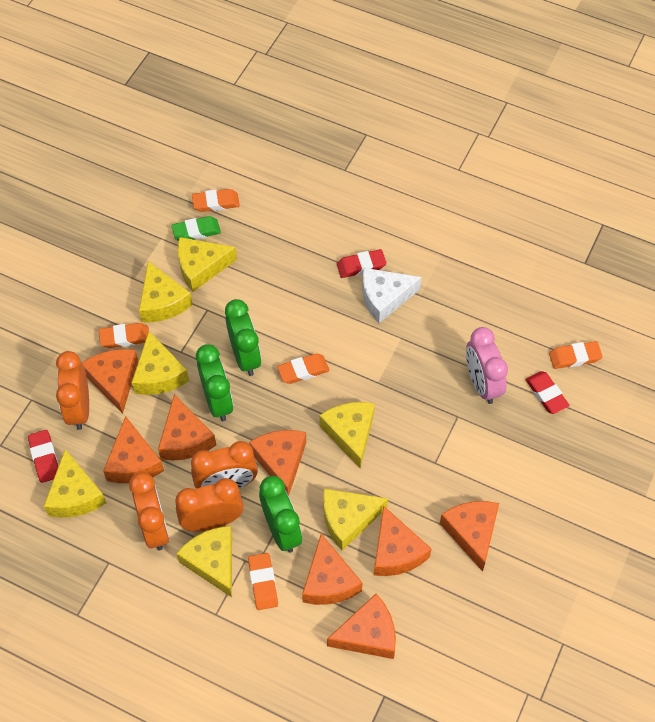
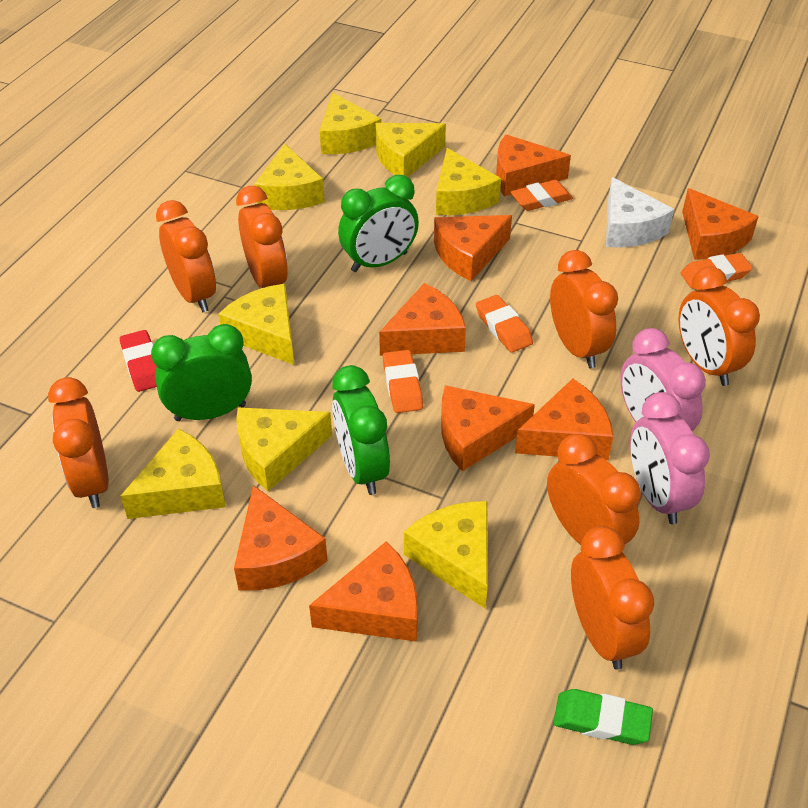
orange clock: [56,351,89,430] [129,472,169,550] [175,478,244,532] [191,441,258,489] = 4 -> [48,377,109,508] [156,200,216,312] [236,186,288,288] [547,434,641,545] [550,250,618,368] [571,526,654,670] [679,266,760,386] = 7
orange eraser: [99,323,149,348] [192,189,240,212] [248,553,278,610] [277,354,330,384] [549,341,603,369] = 5 -> [383,350,423,413] [476,295,533,353] [511,180,573,211] [681,253,752,288] = 4
pink clock: [466,327,508,404] = 1 -> [620,328,706,431] [630,392,710,524] = 2
red eraser: [28,430,58,483] [337,249,387,278] [525,371,570,414] = 3 -> [120,330,157,392] = 1
yellow cheese: [43,449,106,518] [132,331,189,395] [139,261,193,322] [176,526,232,597] [178,237,237,292] [319,402,375,468] [323,489,388,550] = 7 -> [120,429,226,519] [218,284,294,365] [236,407,332,491] [254,144,325,210] [320,93,381,154] [375,123,446,177] [404,501,488,609] [436,148,501,215] = 8

